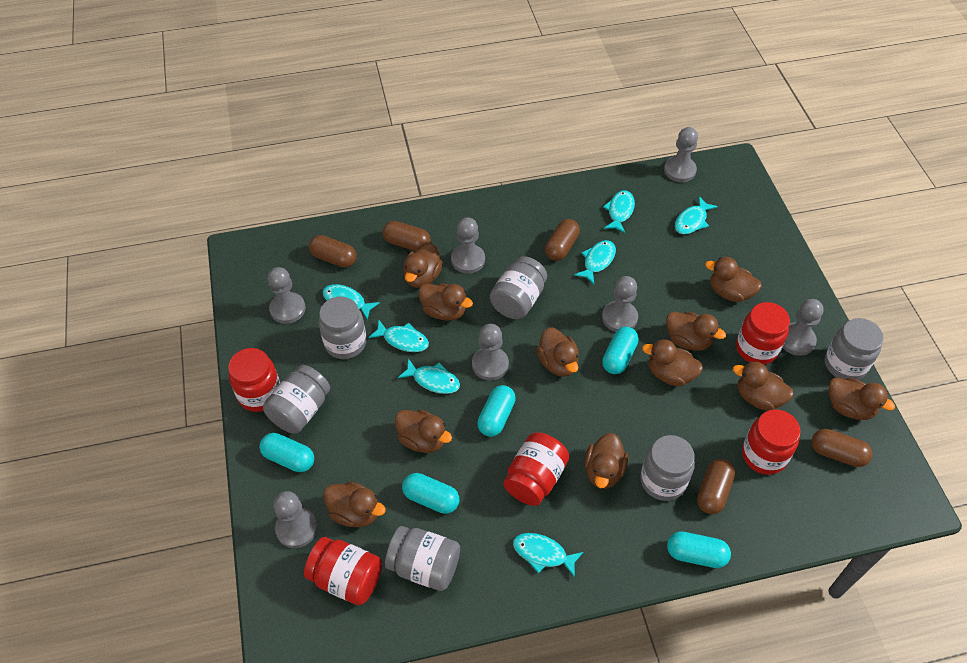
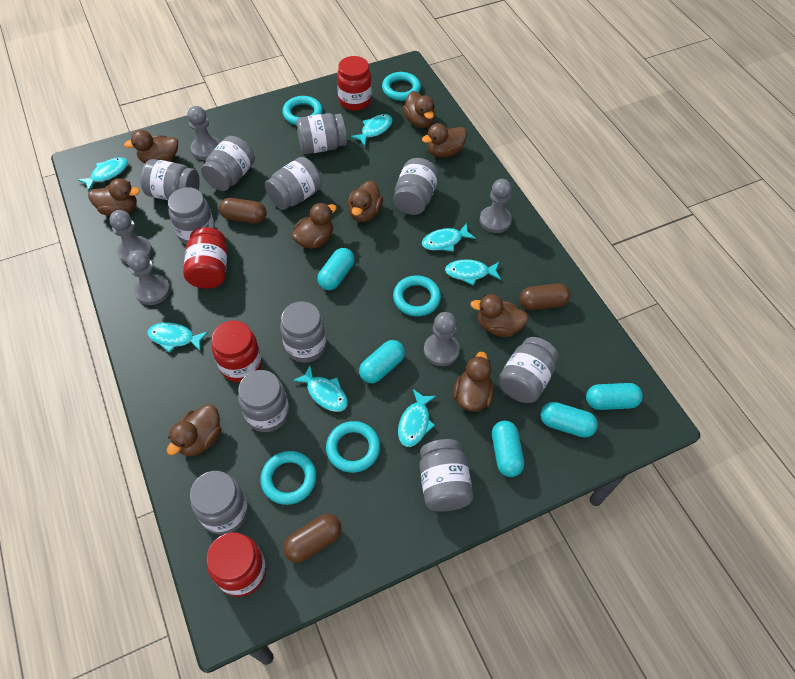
brown capsule: [309,235,357,268] [383,221,431,251] [545,219,580,261] [697,459,735,514] [811,429,872,467] = 5 -> [219,198,267,224] [283,514,341,563] [519,283,571,310] = 3
brown duck: [323,482,386,527] [395,409,452,453] [403,242,443,288] [418,283,473,321] [537,327,579,377] [584,433,628,489] [642,339,703,386] [666,312,726,351] [705,257,762,302] [733,362,794,411] [829,378,895,420] = 11 -> [88,178,140,216] [124,130,178,163] [167,404,222,456] [292,203,337,249] [348,180,383,222] [403,91,436,128] [422,123,467,158] [453,352,494,412] [470,294,529,337] = 9
grey jar: [263,365,330,434] [319,297,367,359] [385,526,460,591] [490,256,547,319] [640,435,695,501] [825,318,884,380] = 6 -> [140,159,200,200] [168,187,215,245] [190,471,248,534] [201,136,255,191] [238,370,289,432] [265,157,322,210] [280,301,327,363] [296,113,347,154] [394,158,439,215] [419,439,473,512] [498,337,559,403] = 11
grey pawn: [268,267,306,324] [274,491,317,548] [451,217,485,274] [472,324,509,381] [602,276,638,332] [664,127,698,182] [782,299,824,356] = 7 -> [109,210,152,264] [127,250,170,305] [187,106,220,160] [424,312,460,366] [479,179,512,233] = 5
red jar: [228,348,280,412] [304,537,382,605] [504,432,569,506] [736,302,790,365] [742,409,801,475] = 5 -> [183,227,227,289] [207,532,266,597] [211,321,262,382] [337,56,372,111] = 4
turquoise ring: none = 0 -> [260,451,317,505] [282,96,323,126] [326,421,380,473] [382,72,421,101] [393,275,441,317] = 5

